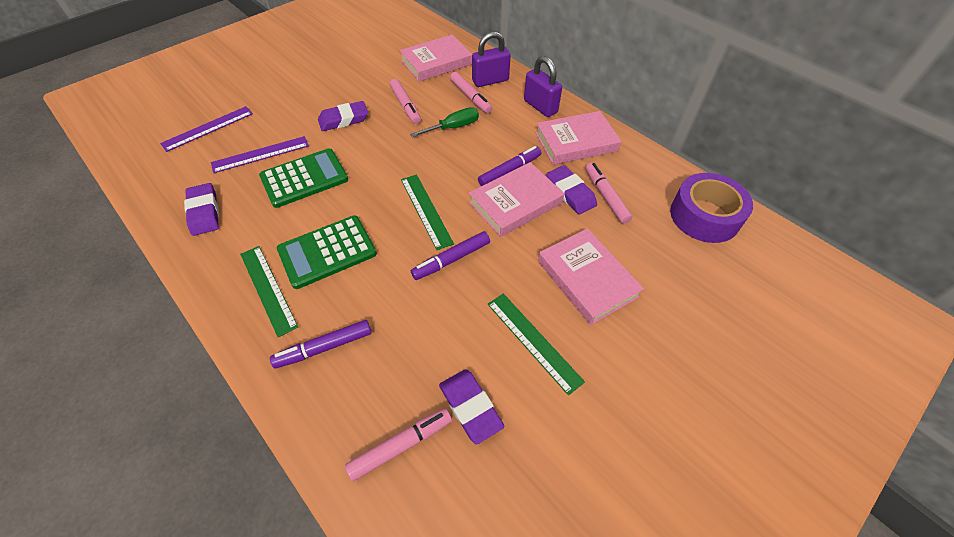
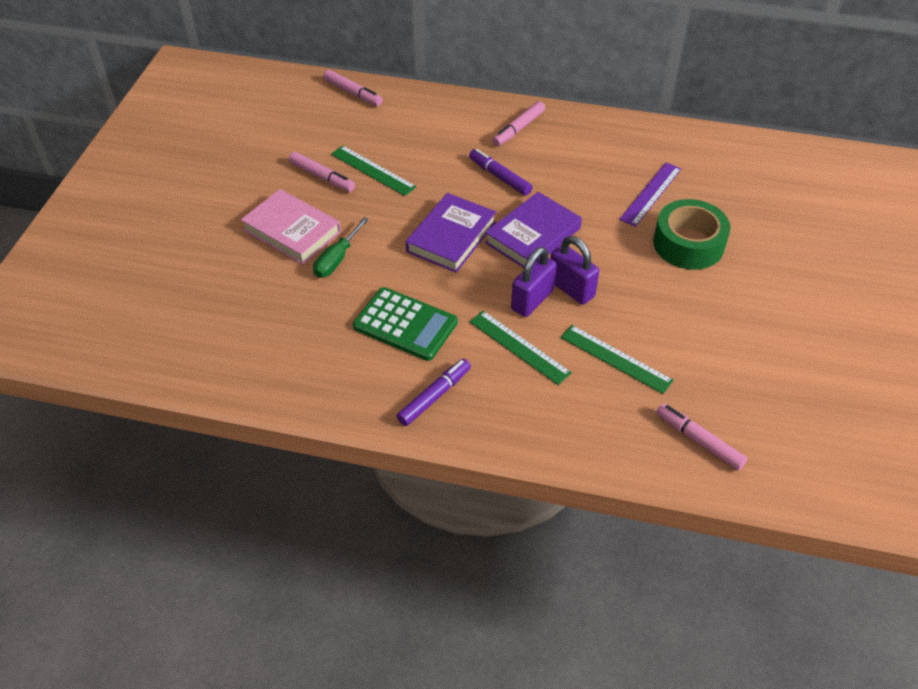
green calculator: [259,148,348,208] [277,215,377,289] = 2 -> [353,287,458,361] = 1
green tape: none = 0 -> [653,199,731,270] = 1
pink book: [400,35,472,82] [469,162,564,237] [535,111,621,165] [538,228,644,325] = 4 -> [241,189,341,265] = 1
purple book: none = 0 -> [406,193,496,273] [485,192,582,268] = 2
purple eraser: [184,183,219,236] [318,101,368,131] [439,370,505,445] [546,165,597,214] = 4 -> none = 0
purple marker: [270,320,372,369] [411,231,490,280] [478,146,541,186] = 3 -> [397,359,471,426] [469,149,533,196] = 2
purple ruler: [160,106,253,152] [211,136,309,173] = 2 -> [619,163,681,227] = 1
purple tape: [670,173,753,243] = 1 -> none = 0

